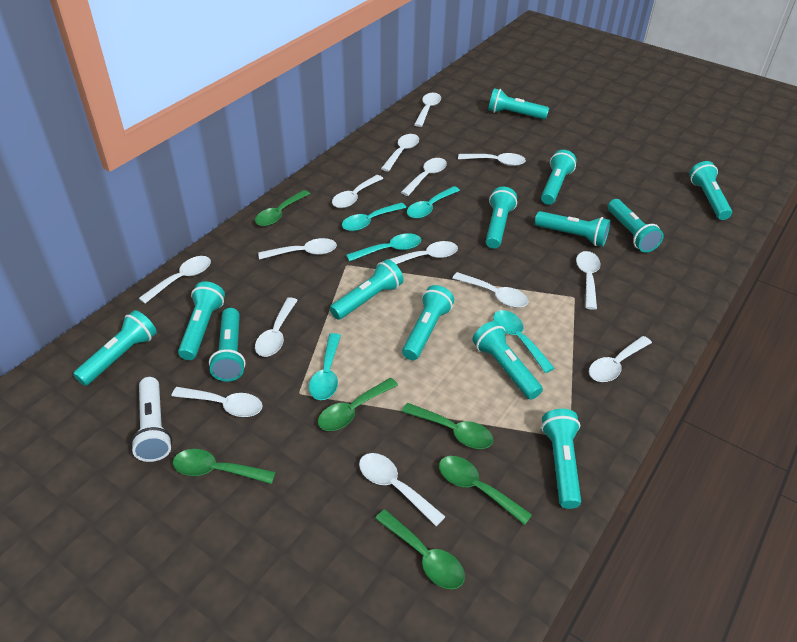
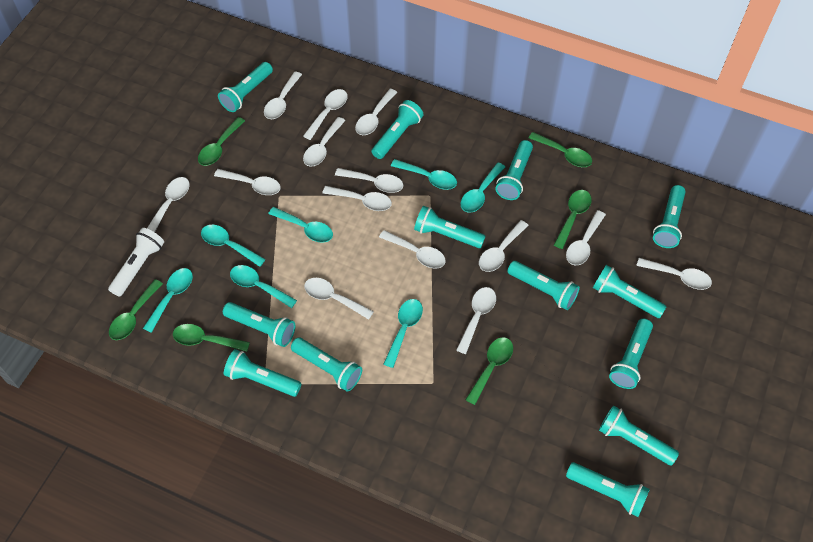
turquoise spoon: [309,333,341,400] [342,202,406,231] [346,233,421,262] [407,186,460,219] [493,310,555,373] = 5 -> [143,268,193,333] [201,225,266,267] [230,265,297,308] [268,207,333,243] [384,299,423,368] [391,159,457,190] [461,163,505,212] = 7

